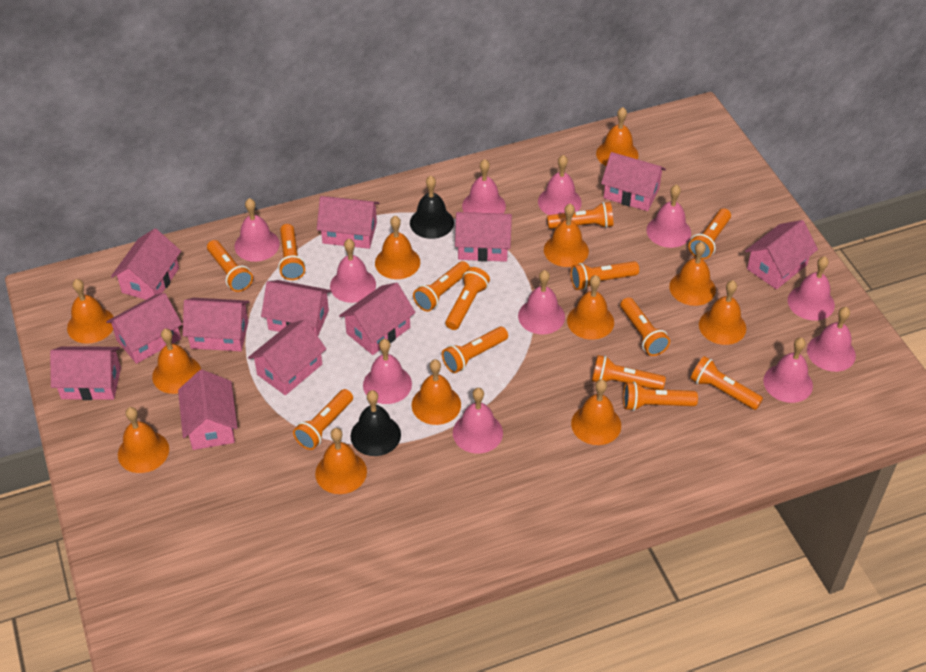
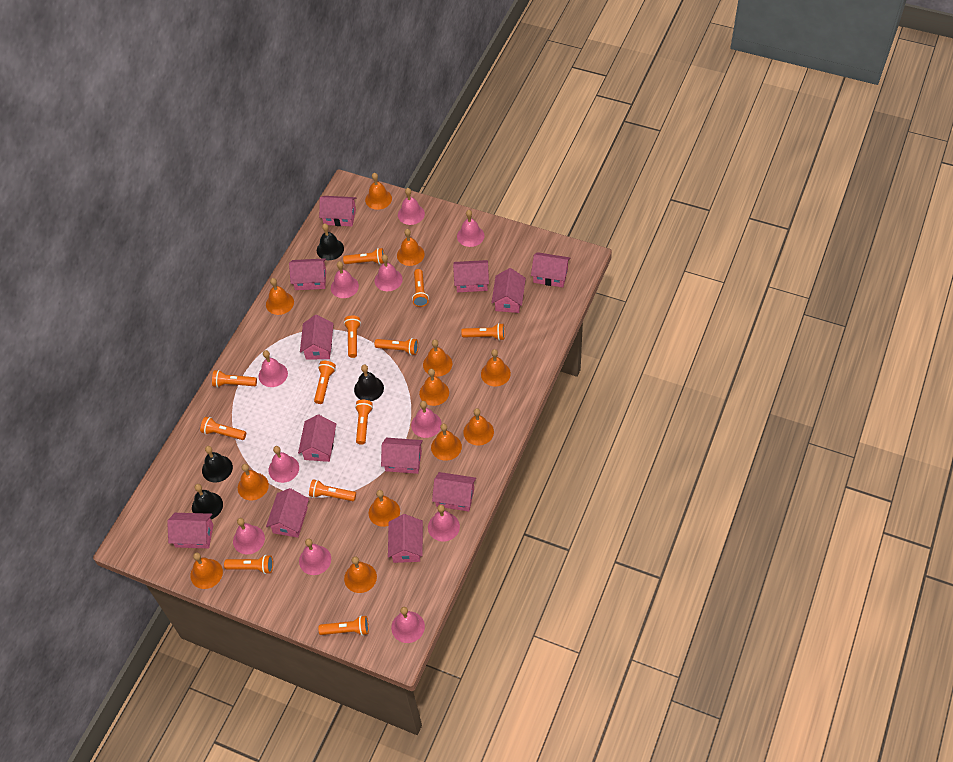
black bell: [350,390,401,456] [410,176,454,239] = 2 -> [192,484,223,519] [202,446,233,483] [317,223,344,260] [354,364,384,401] = 4
orange flashlight: [207,240,253,292] [278,224,306,280] [293,389,353,450] [413,261,470,312] [442,327,508,373] [445,267,490,330] [547,202,613,229] [571,261,639,290] [592,355,666,390] [620,297,670,356] [623,382,698,411] [689,209,731,259] [691,356,763,410] = 13 -> [200,417,246,440] [212,370,257,387] [224,555,273,574] [309,479,356,501] [314,361,336,404] [318,616,369,636] [343,248,384,264] [344,315,361,358] [355,400,373,445] [375,338,418,355] [412,269,429,307] [461,323,505,340] = 12

